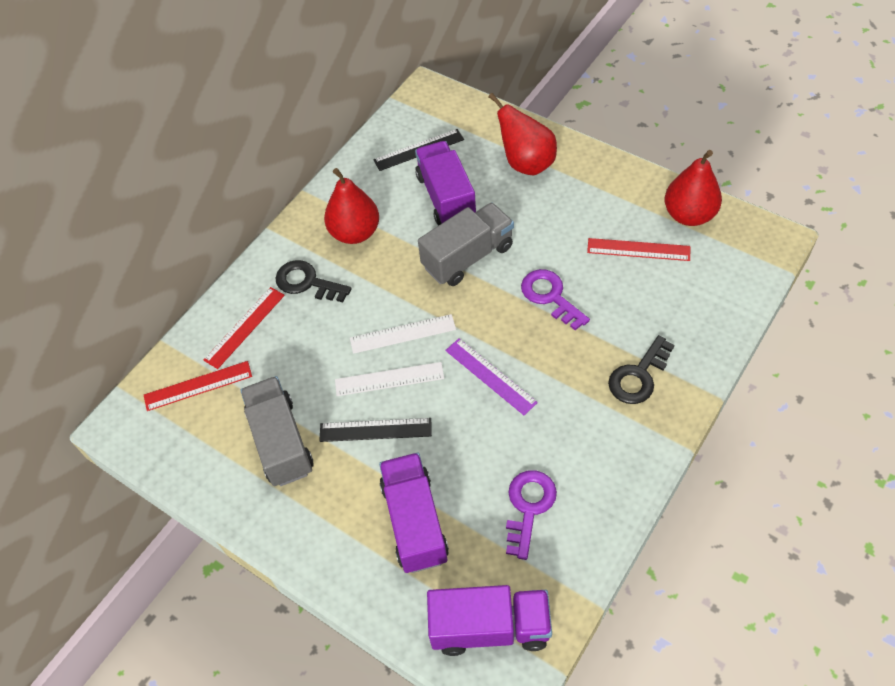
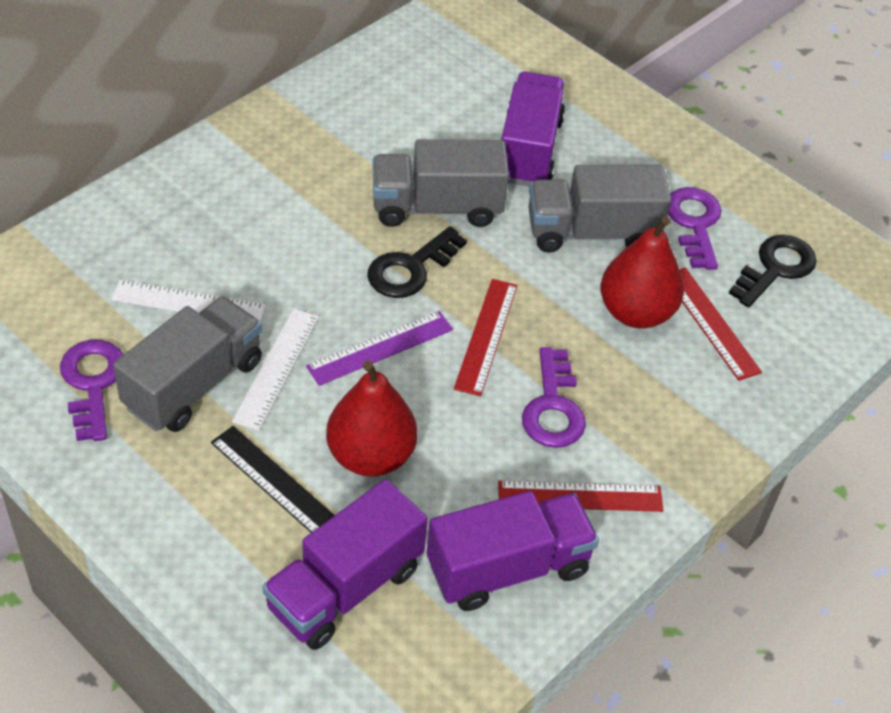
black ruler: [319,418,432,442] [373,129,464,171] = 2 -> [211,426,335,533] = 1
grey truck: [240,376,314,486] [418,202,514,286] = 2 -> [113,296,262,432] [372,139,509,227] [528,165,671,252] = 3
purple key: [506,470,557,560] [521,269,590,331] = 2 -> [60,340,123,441] [522,347,586,448] [668,187,721,270] = 3
red pear: [324,168,379,244] [488,93,557,175] [665,150,722,226] = 3 -> [326,360,417,477] [600,216,684,328] = 2

